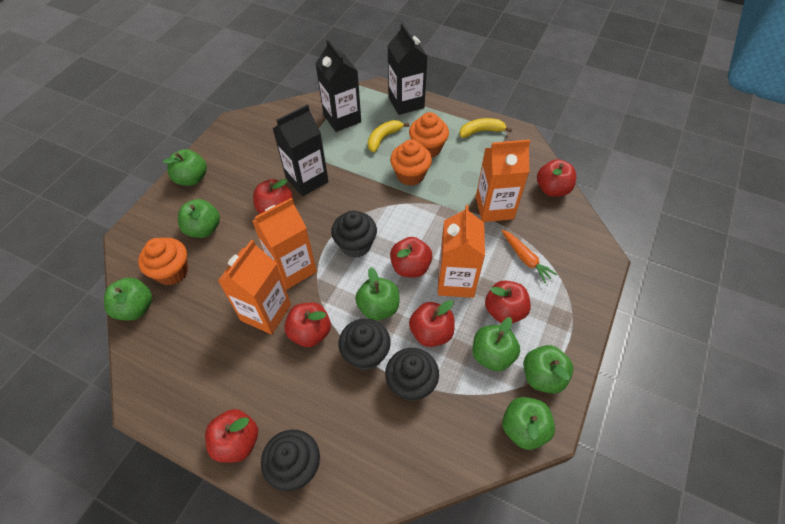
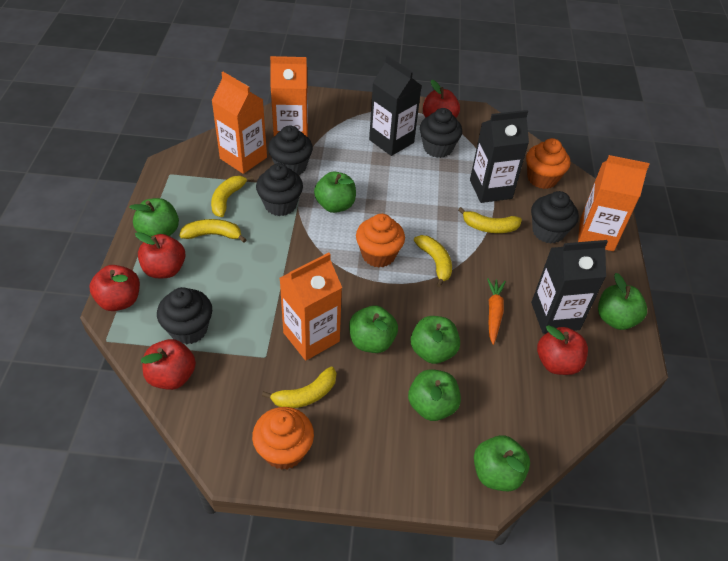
black cupcake: [261,430,320,491] [331,211,377,258] [339,318,391,371] [385,348,439,401] = 4 -> [157,287,212,344] [256,163,303,216] [268,126,313,175] [420,108,462,158] [531,191,579,243] = 5
red apple: [205,409,258,462] [253,179,293,214] [284,302,331,347] [390,237,432,277] [409,300,455,347] [485,281,531,323] [537,159,576,197] = 7 -> [90,265,140,311] [135,232,186,278] [141,339,196,390] [423,80,460,118] [537,325,588,375] = 5
yellow banana: [368,120,409,152] [459,118,512,138] = 2 -> [179,219,247,243] [211,176,254,217] [262,367,336,408] [414,235,452,288] [458,207,522,233] = 5

